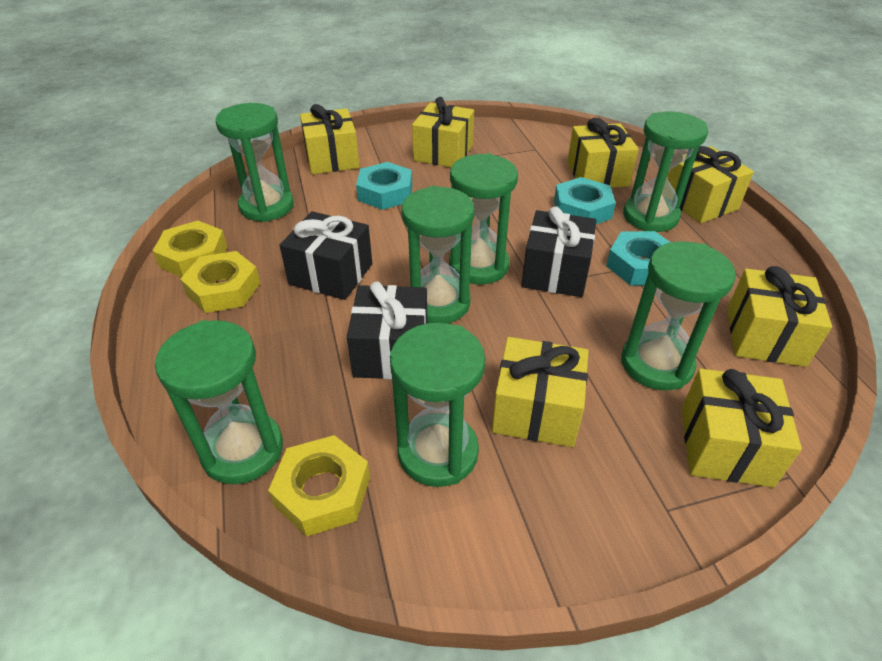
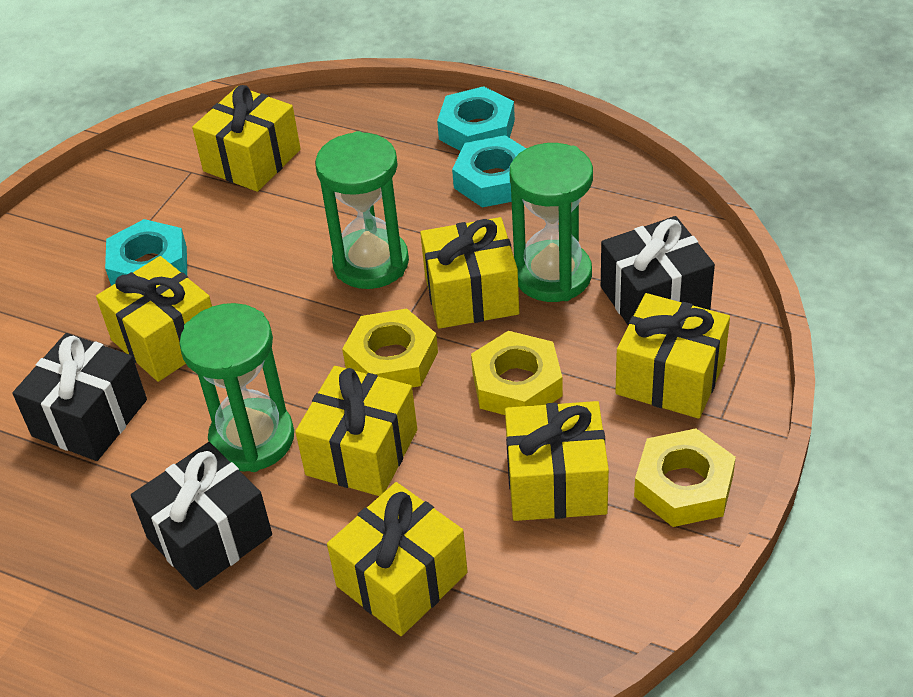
green hourglass: [155,320,283,484] [216,103,294,222] [390,323,486,487] [401,186,475,323] [449,153,518,285] [621,241,736,390] [623,112,708,232] = 7 -> [179,303,294,472] [315,131,409,289] [510,143,593,302] = 3

